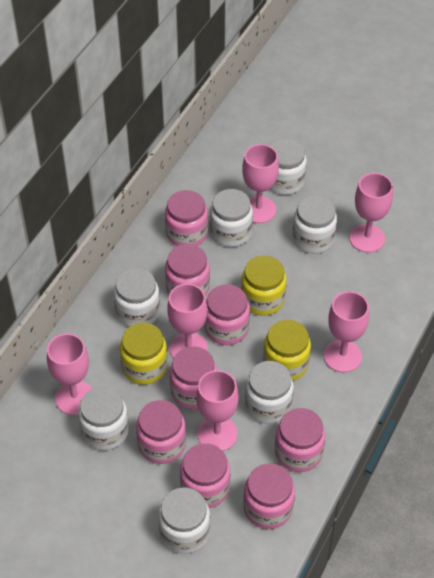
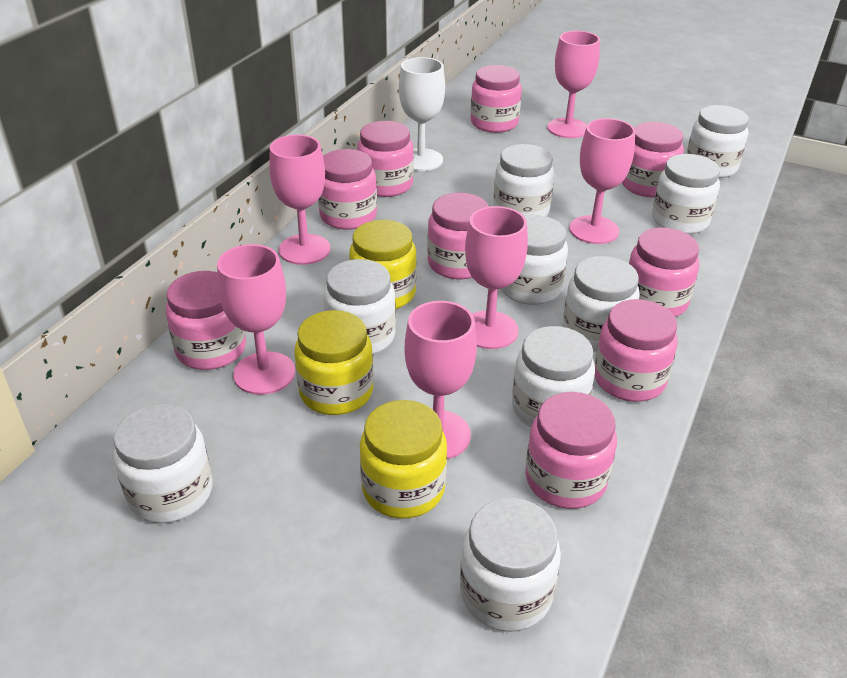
pink jar: [136,400,186,464] [165,190,208,246] [165,244,210,296] [170,347,217,409] [180,443,231,508] [204,284,250,345] [243,463,295,529] [275,408,325,472] = 8 -> [166,271,246,370] [318,149,377,230] [357,121,414,197] [427,193,489,279] [470,65,522,133] [525,392,617,509] [595,299,678,402] [622,122,684,197] [629,227,699,317] = 9
white goblet: none = 0 -> [399,57,445,171] = 1
white jar: [78,387,129,450] [114,268,160,327] [158,487,210,554] [210,189,253,247] [245,361,294,424] [270,138,307,195] [292,195,337,254] = 7 -> [113,403,213,523] [323,259,396,354] [460,498,561,631] [493,144,554,216] [501,215,568,305] [512,326,595,427] [563,256,640,352] [652,154,720,234] [687,105,749,178] = 9

